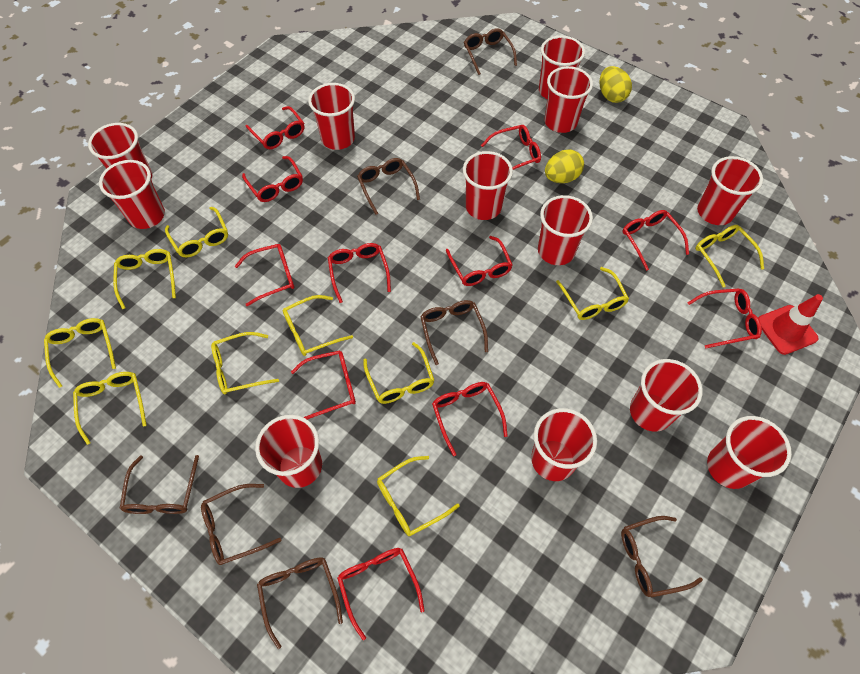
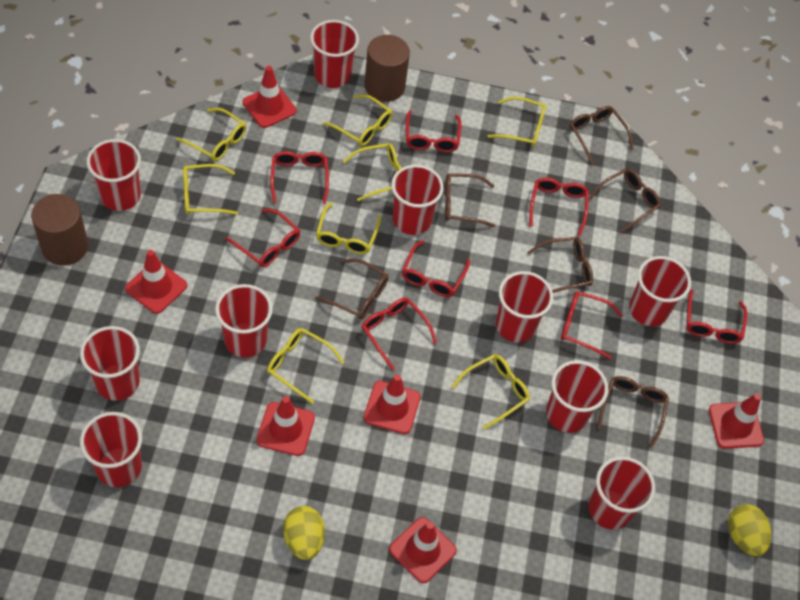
brown cylinder: none = 0 -> [31,194,88,266] [364,35,410,102] = 2
brown glasses: [119,455,199,514] [201,484,282,565] [257,557,343,649] [357,158,420,215] [420,300,488,365] [464,28,517,75] [621,516,703,598] = 7 -> [315,258,389,319] [445,173,495,227] [527,237,593,293] [569,106,634,165] [589,169,661,233] [597,376,669,448] = 6
red cup: [88,123,152,179] [99,160,165,229] [255,415,322,488] [308,83,355,150] [463,151,513,220] [531,408,597,481] [538,195,593,265] [539,36,585,99] [544,66,593,133] [630,359,703,432] [697,156,763,225] [707,416,792,489] = 12 -> [80,326,140,401] [80,412,142,487] [87,139,141,211] [215,284,273,357] [310,20,359,88] [391,165,444,235] [496,271,553,343] [546,360,608,433] [589,456,655,530] [629,256,691,326] = 10
red glasses: [235,244,295,306] [242,156,303,202] [246,106,304,149] [291,350,356,419] [328,243,391,303] [337,548,425,640] [432,382,508,456] [446,236,513,286] [481,125,541,170] [622,210,689,271] [687,288,762,349] = 11 -> [226,209,300,267] [270,151,329,204] [362,298,437,370] [402,240,470,297] [406,110,461,153] [529,178,589,236] [561,291,623,359] [687,289,747,344] = 8
red traffic cone: [758,294,823,355] = 1 -> [125,250,187,314] [243,66,296,128] [256,396,315,456] [364,374,421,434] [389,517,457,583] [709,393,764,449] = 6
yellow glasses: [44,318,116,388] [73,372,147,445] [113,249,176,309] [165,207,228,257] [211,332,279,395] [283,295,353,356] [363,342,434,404] [377,456,460,536] [556,267,629,320] [695,225,764,287] = 10 -> [176,108,246,161] [183,164,238,215] [267,328,344,404] [316,202,381,254] [323,94,392,146] [343,143,402,201] [451,354,530,430] [488,97,546,147] = 8

